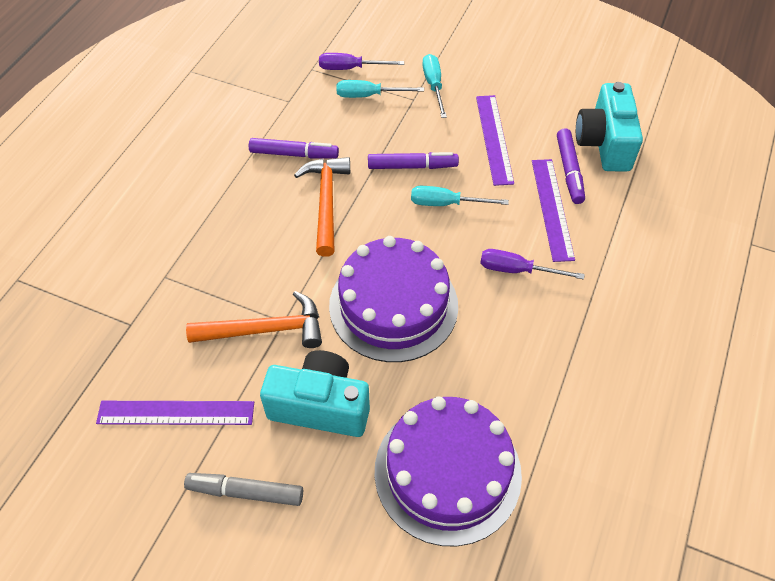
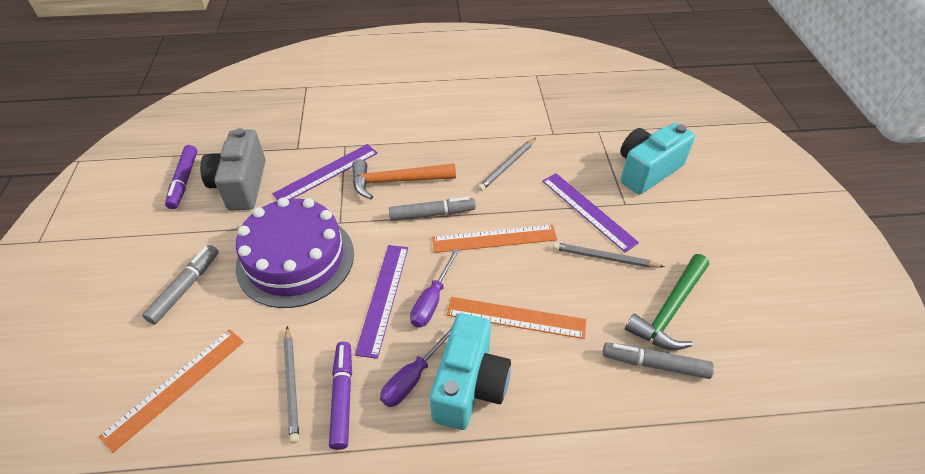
green hammer: none = 0 -> [625,254,709,350] = 1
grey camera: none = 0 -> [200,128,265,210] = 1
grey marker: [184,473,303,506] = 1 -> [142,245,219,324] [389,197,476,221] [603,343,714,379] = 3
grey pencil: none = 0 -> [284,326,299,444] [478,138,536,191] [553,242,665,268] = 3
orange hammer: [186,291,322,348] [294,157,350,257] = 2 -> [352,159,456,199] = 1
orange ruler: none = 0 -> [98,329,244,453] [432,225,557,253] [447,297,586,339] = 3
purple cake: [329,236,458,362] [375,397,522,546] = 2 -> [236,197,354,308] = 1
purple marker: [249,138,339,159] [368,152,459,169] [557,129,585,204] = 3 -> [165,145,197,209] [329,342,352,450] = 2
turquoise screwdriver: [336,80,424,98] [411,186,509,206] [423,54,447,118] = 3 -> none = 0

